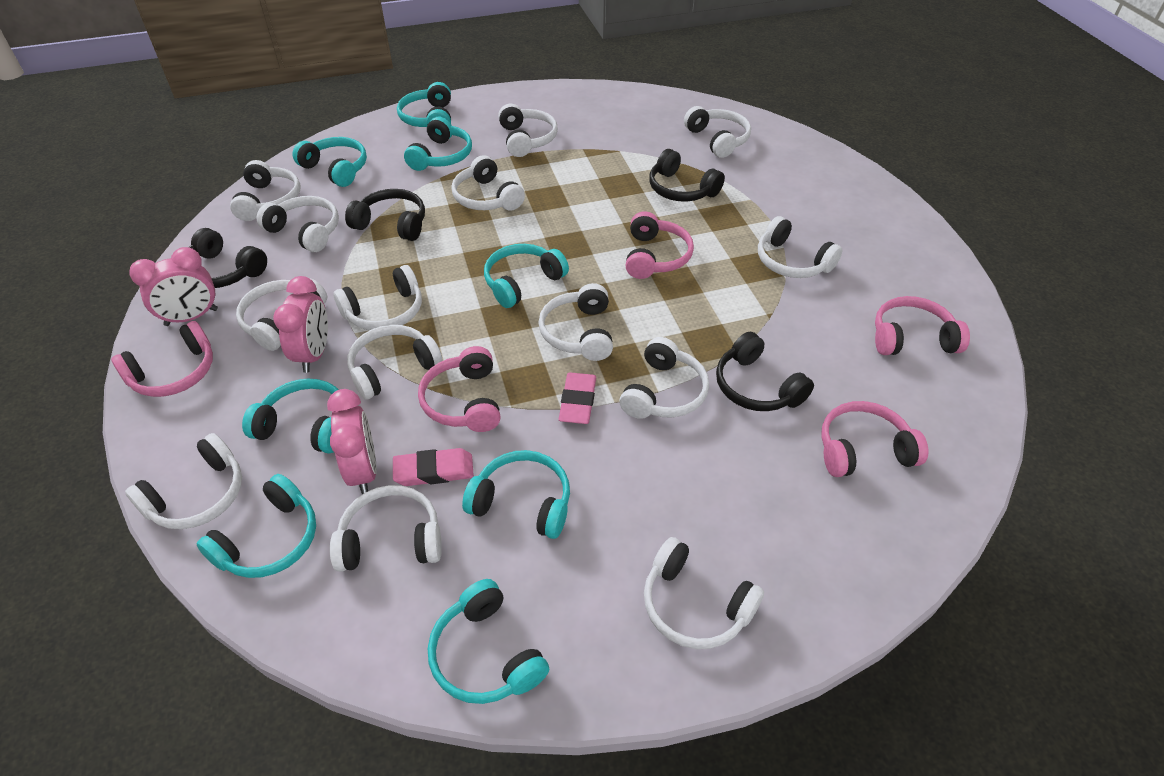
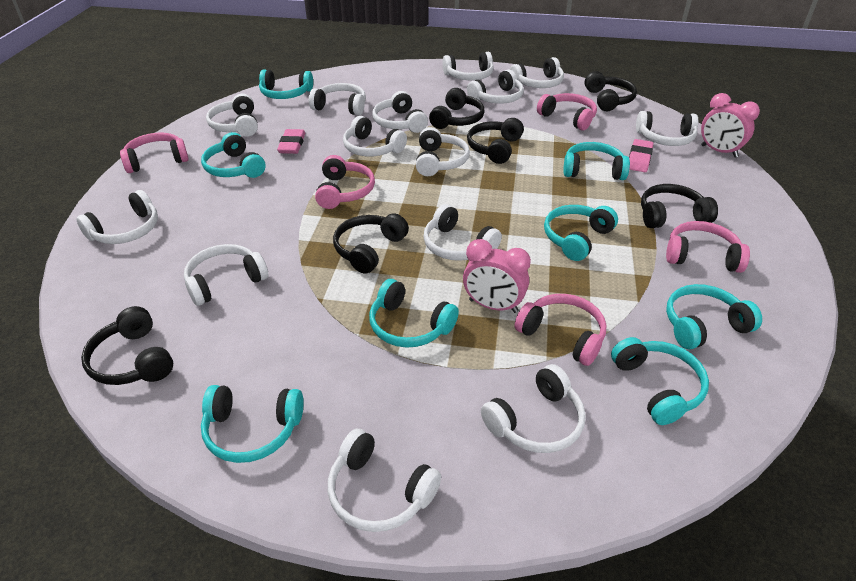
black headphones: [189,228,267,288] [345,189,425,241] [649,149,725,202] [716,332,814,411] = 4 -> [81,306,173,385] [333,213,409,274] [429,88,485,129] [467,118,524,164] [585,71,637,111] [641,184,718,228] = 6
pink clock: [129,247,218,326] [273,276,328,373] [327,389,377,494] = 3 -> [463,239,531,313] [701,93,760,158] = 2

